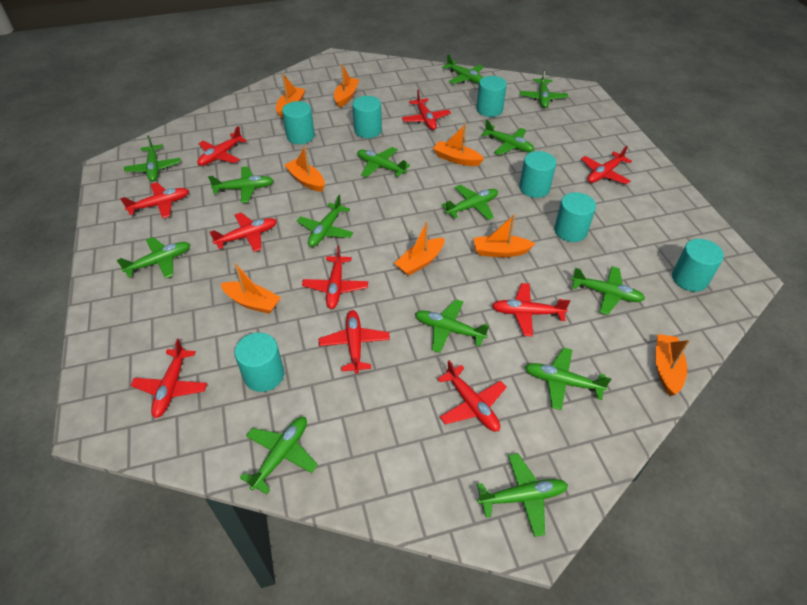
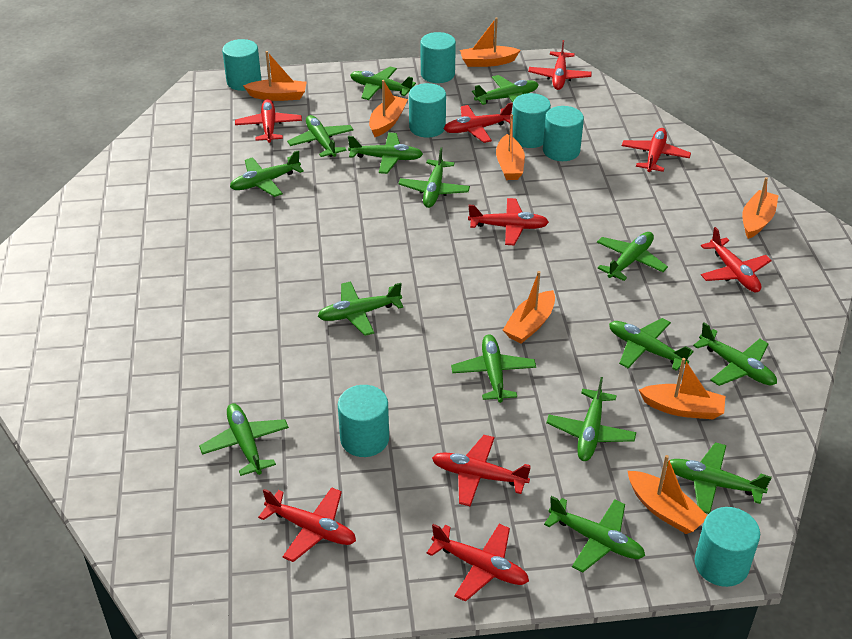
green plane: [117,237,190,279] [124,135,181,182] [208,166,274,203] [240,417,318,494] [297,195,353,247] [357,147,410,177] [415,299,489,353] [442,54,483,84] [442,185,498,220] [477,453,568,537] [481,120,534,155] [520,69,568,108] [525,347,611,410] [572,266,645,315] = 14 -> [199,403,289,476] [230,150,304,197] [287,115,354,157] [318,281,404,336] [348,133,423,174] [350,66,416,100] [398,148,470,208] [451,334,536,403] [472,75,539,105] [544,496,645,572] [546,377,636,461] [597,232,668,281] [609,318,694,371] [667,442,772,514] [693,323,777,386] = 15
red plane: [120,182,189,219] [130,339,207,418] [197,126,247,166] [210,213,277,252] [302,245,368,309] [319,310,390,374] [402,90,451,130] [437,360,507,432] [492,283,570,336] [581,146,632,184] = 10 -> [235,99,302,143] [258,487,356,562] [427,524,529,602] [432,435,531,506] [444,103,513,143] [468,198,549,245] [528,40,592,90] [622,128,691,172] [701,227,772,292] = 9

